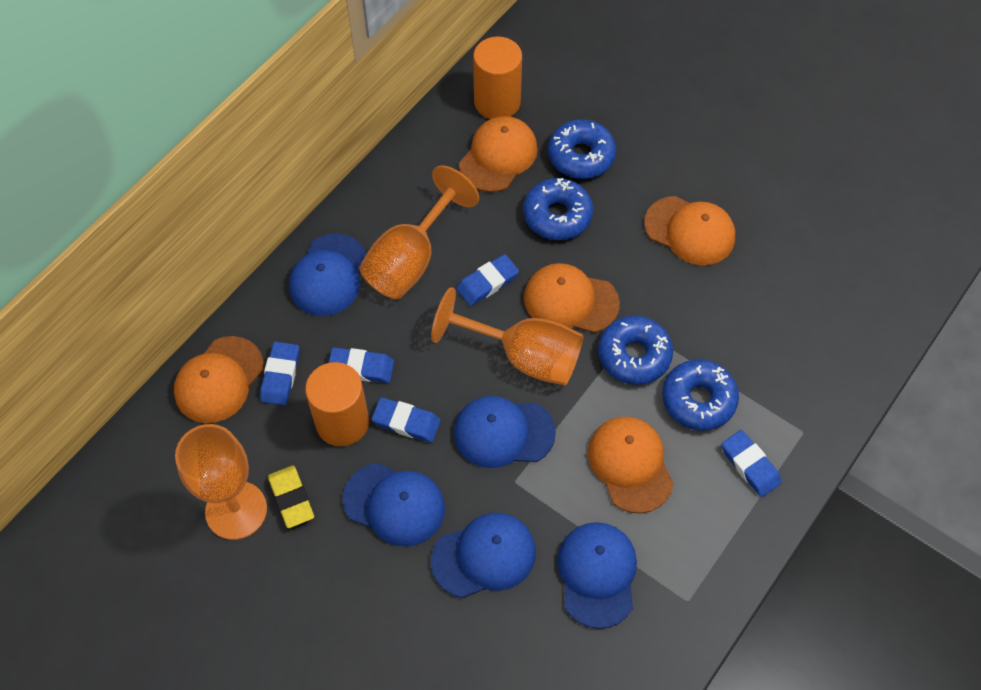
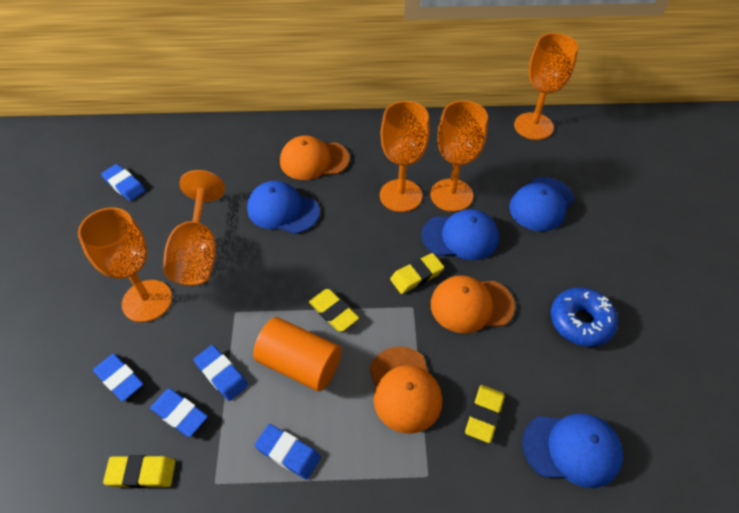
blue cap: [289,233,366,316] [343,463,445,546] [431,513,536,598] [454,396,556,468] [557,522,637,629] = 5 -> [247,181,320,234] [421,209,499,260] [509,177,574,231] [522,414,623,488] = 4
blue donut: [523,178,593,240] [548,119,616,179] [598,316,673,385] [662,359,739,431] = 4 -> [551,287,618,347] = 1
orange cap: [174,336,264,423] [459,116,538,192] [524,263,620,333] [588,417,674,514] [644,196,735,265] = 5 -> [280,136,350,180] [370,346,442,434] [431,275,515,333] = 3
orange cylinder: [305,362,369,446] [473,36,522,119] = 2 -> [253,317,341,391] = 1
orange goblet: [175,424,267,540] [359,165,479,299] [431,287,583,386] = 3 -> [78,207,172,322] [163,170,225,285] [380,101,430,212] [431,100,488,212] [514,33,578,140] = 5
yellow eraser: [268,466,314,528] = 1 -> [103,455,176,488] [309,289,359,332] [390,253,444,294] [465,385,505,443] = 4

